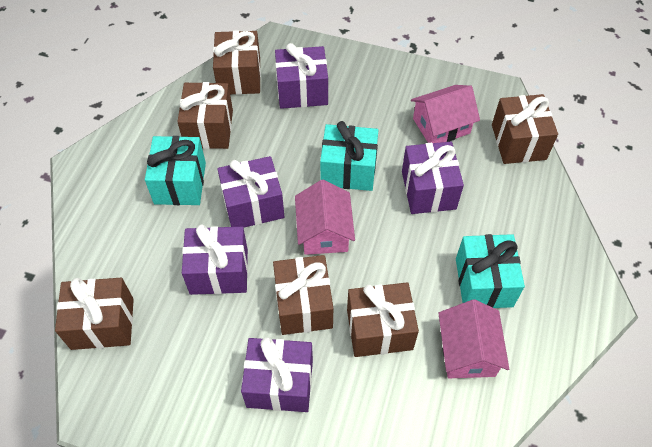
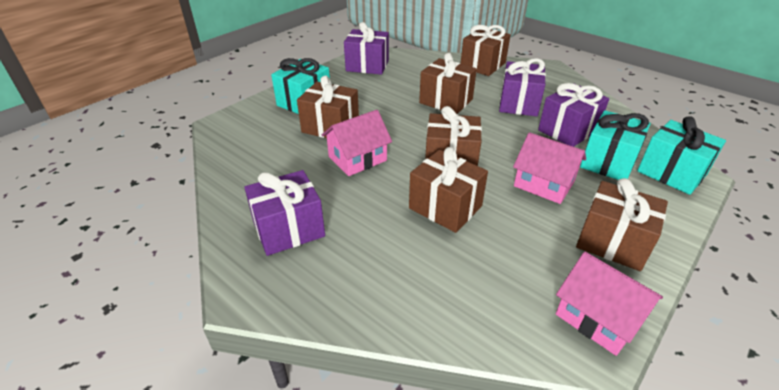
purple gift: [182,225,248,295] [217,156,284,228] [241,337,313,412] [275,43,328,109] [402,142,464,214] = 5 -> [244,170,325,256] [344,22,389,75] [499,58,546,116] [538,83,609,147] = 4

